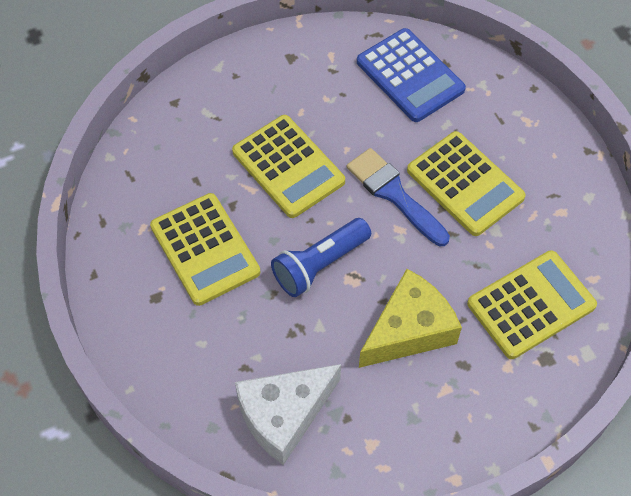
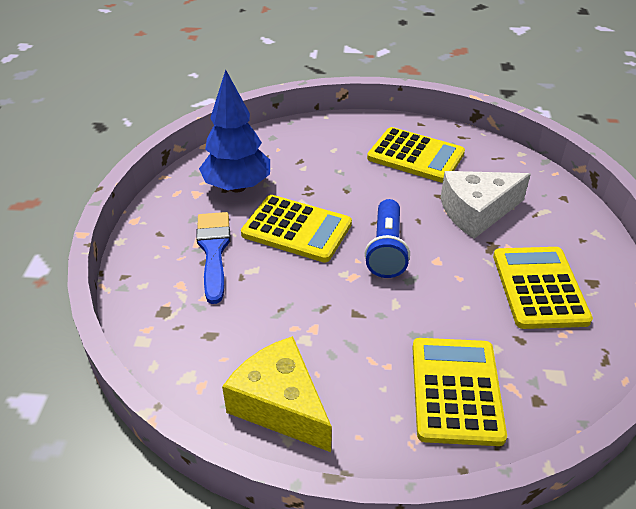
blue calculator: [357,28,466,122] = 1 -> none = 0
blue tree: none = 0 -> [199,70,270,192] = 1

